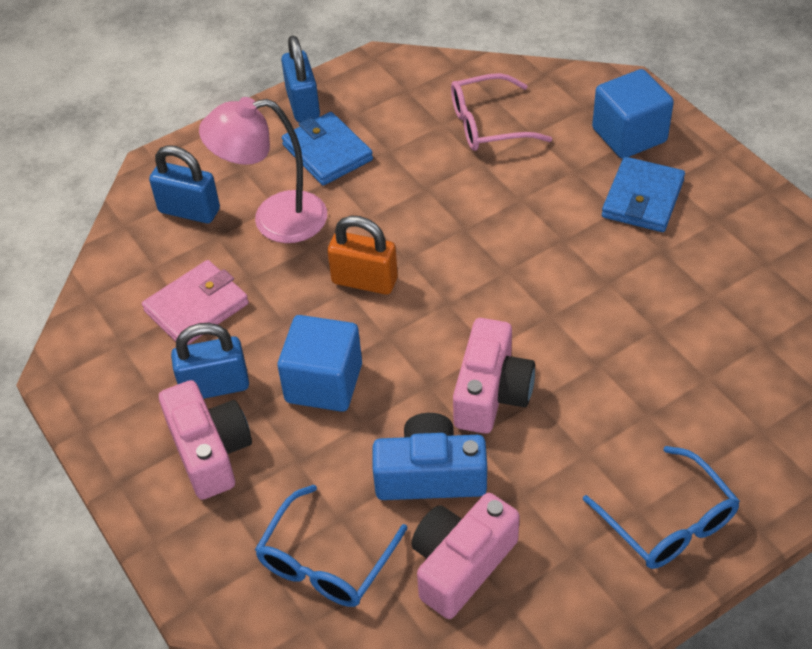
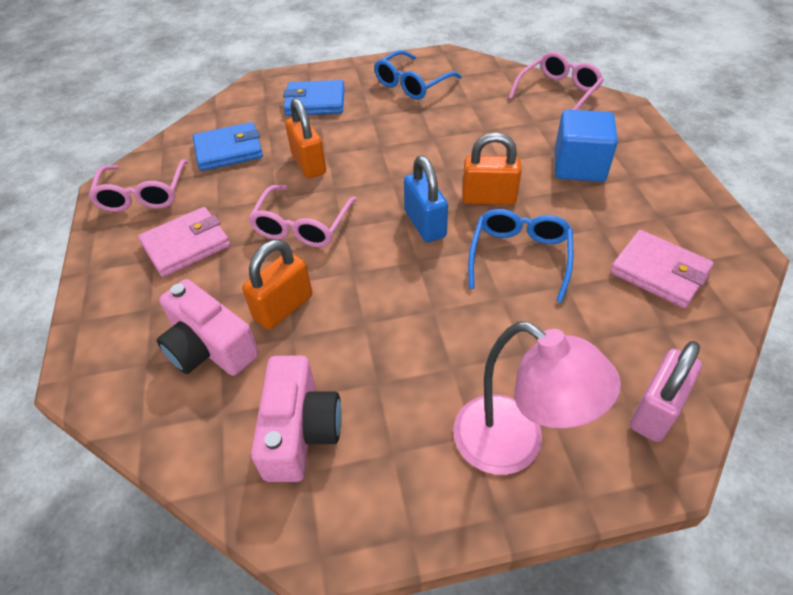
blue camera: [373,413,487,500] = 1 -> none = 0
blue cube: [278,315,362,412] [592,69,674,159] = 2 -> [555,110,618,182] = 1
blue padlock: [149,145,220,223] [171,323,249,399] [281,35,320,122] = 3 -> [404,156,448,242] = 1
orange padlock: [327,216,398,295] = 1 -> [242,239,312,330] [285,98,326,178] [462,133,522,205] = 3
pink camera: [159,380,252,500] [411,493,520,619] [453,318,535,434] = 3 -> [157,279,259,376] [251,356,342,482] = 2
pink glasses: [451,73,552,151] = 1 -> [88,159,188,212] [248,185,357,247] [509,52,604,110] = 3
pink padlock: none = 0 -> [630,341,702,442] = 1
pink wallet: [142,260,249,345] = 1 -> [138,207,230,277] [610,230,714,308] = 2

